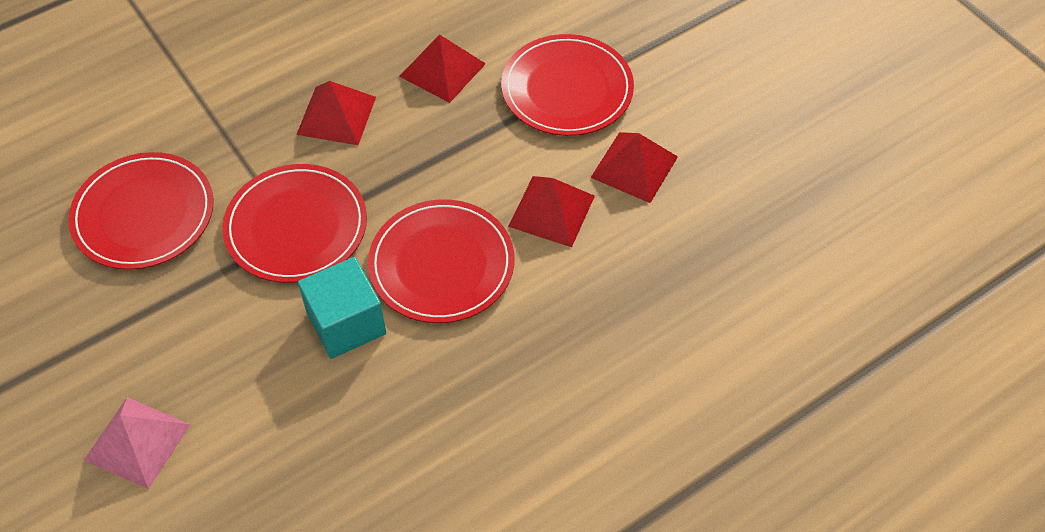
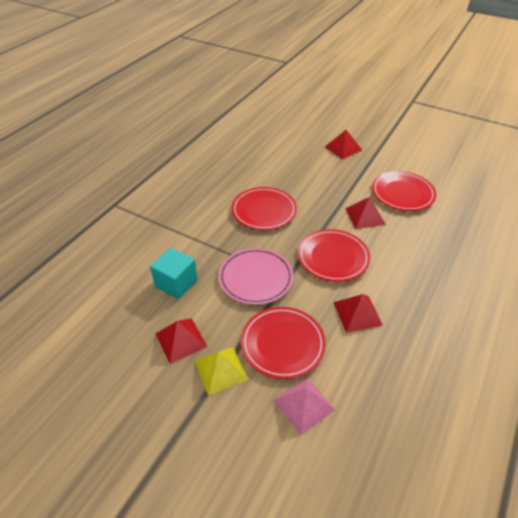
pink plate: none = 0 -> [218,248,294,305] = 1
yellow pyramid: none = 0 -> [195,347,248,396] = 1

